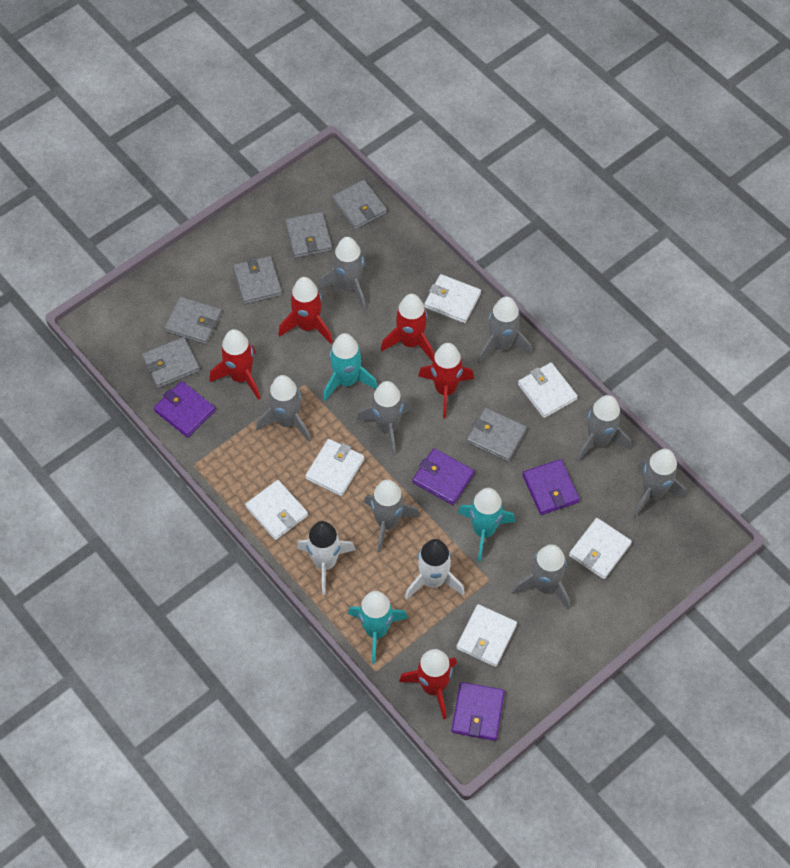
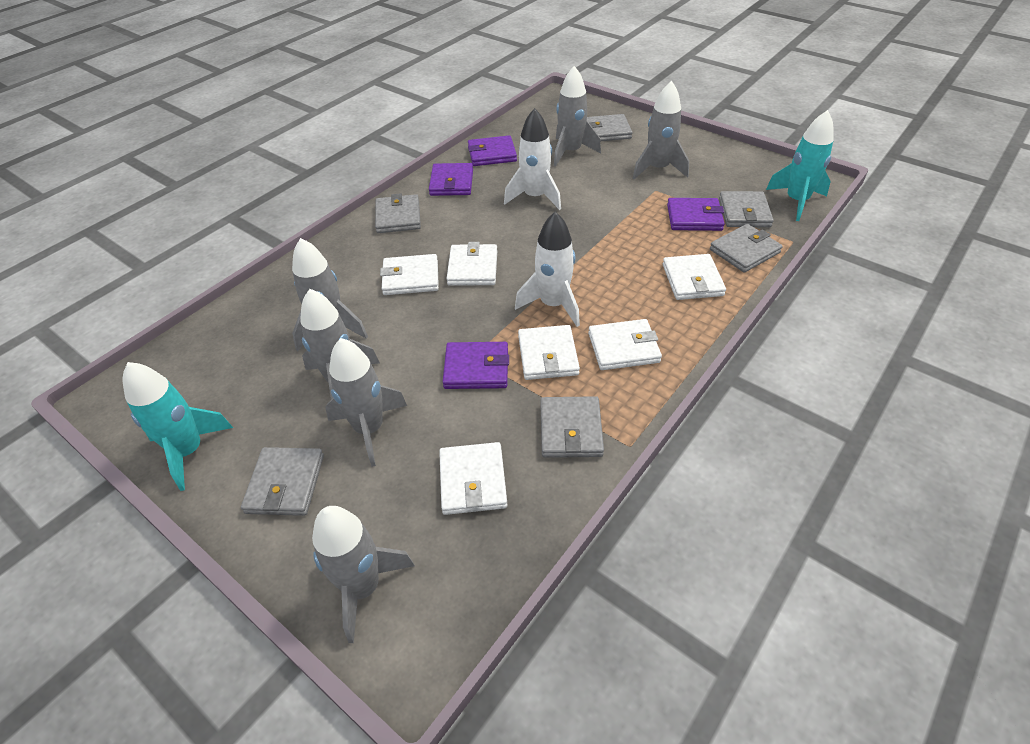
grey rocket: [256,375,311,442] [319,237,366,310] [357,381,412,456] [364,479,420,553] [478,296,532,364] [512,544,570,610] [576,395,631,462] [634,449,687,517] = 8 -> [292,238,368,352] [300,289,380,400] [312,506,415,643] [325,338,407,467] [554,66,601,166] [633,81,689,179] = 6
red rocket: [210,329,261,400] [278,277,333,344] [381,294,434,362] [399,649,457,720] [418,343,474,418] = 5 -> none = 0
turquoise rocket: [323,333,378,401] [348,591,408,663] [458,488,515,561] = 3 -> [123,362,233,491] [766,110,834,221] = 2

